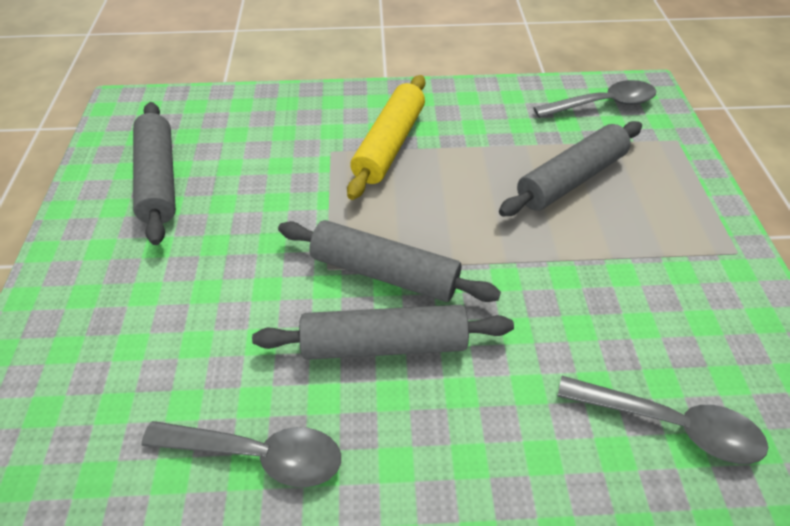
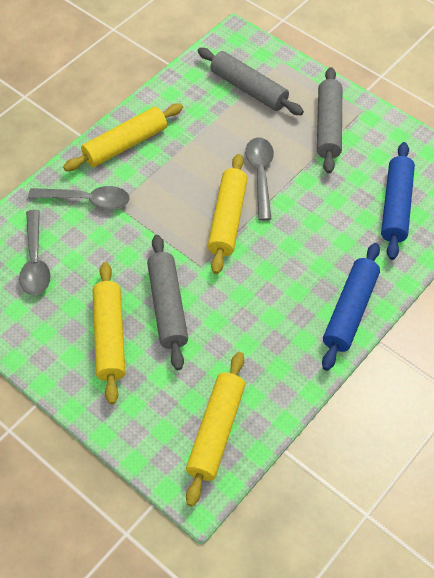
blue rolling pin: none = 0 -> [322,243,380,371] [381,142,415,260] = 2
grey rolling pin: [133,102,176,245] [252,305,514,360] [278,220,501,302] [499,121,642,216] = 4 -> [147,235,188,370] [197,48,304,115] [317,67,342,174] = 3
yellow rolling pin: [347,75,425,200] = 1 -> [63,104,183,171] [93,262,125,404] [186,352,245,507] [208,154,247,274] = 4

